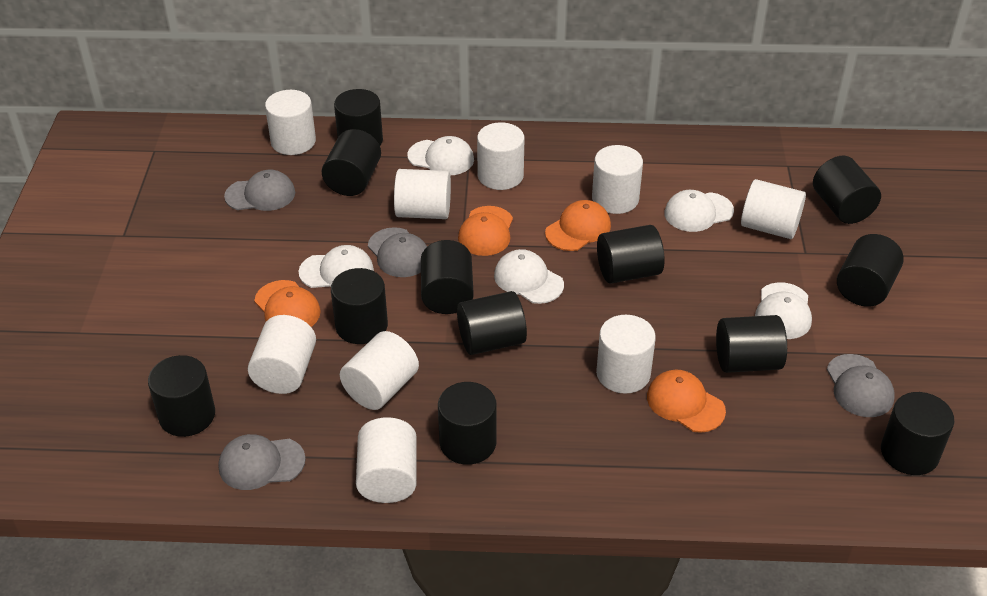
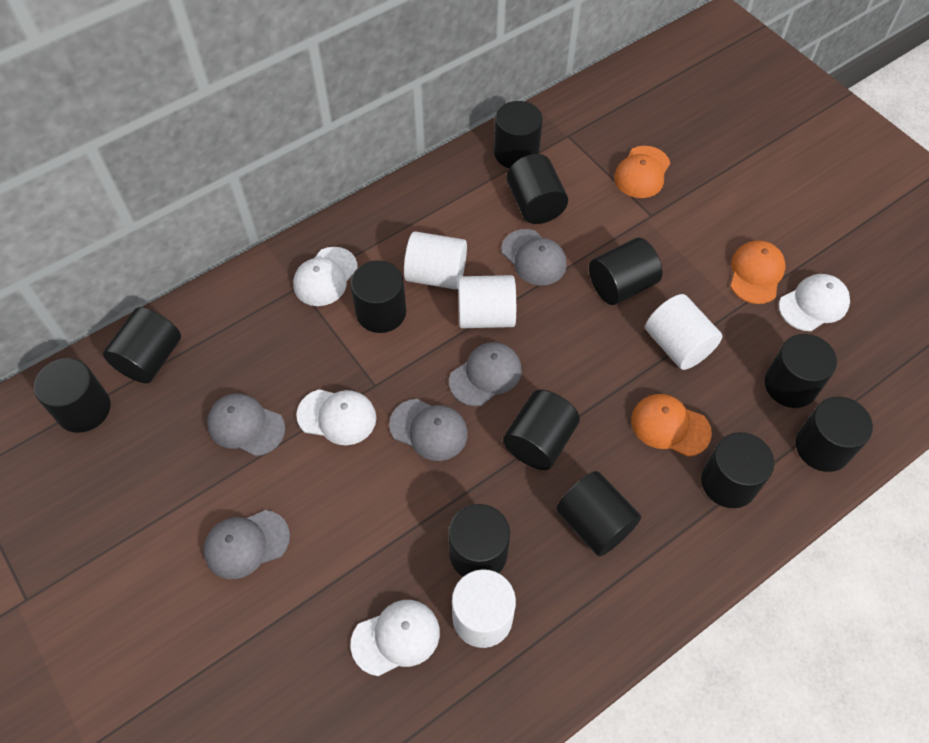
grey cap: [219,434,306,490] [224,170,295,211] [368,227,427,277] [827,354,895,417] = 4 -> [203,510,290,579] [207,393,285,456] [389,399,468,461] [449,342,522,406] [501,229,567,285] = 5
orange cap: [254,280,321,327] [458,206,513,256] [545,200,611,251] [647,370,726,433] = 4 -> [614,146,670,198] [631,394,712,457] [730,240,785,304] = 3
white cap: [298,245,374,288] [407,136,474,175] [494,249,564,304] [664,190,734,232] [755,282,812,339] = 5 -> [293,247,358,306] [296,389,376,445] [350,600,440,676] [779,274,850,331] = 4
white cylinder: [248,315,316,394] [265,90,316,155] [340,331,419,410] [356,417,417,503] [394,169,451,219] [477,123,525,190] [592,145,643,214] [596,315,656,394] [741,179,806,239] = 9 -> [404,231,467,290] [452,569,516,648] [458,275,516,328] [645,294,722,370] = 4

